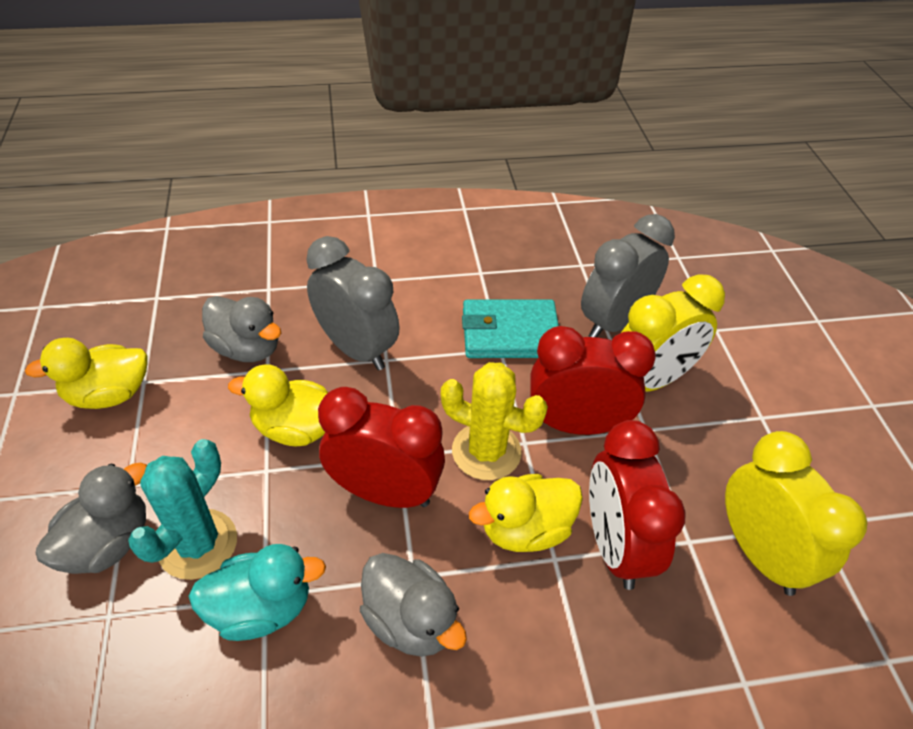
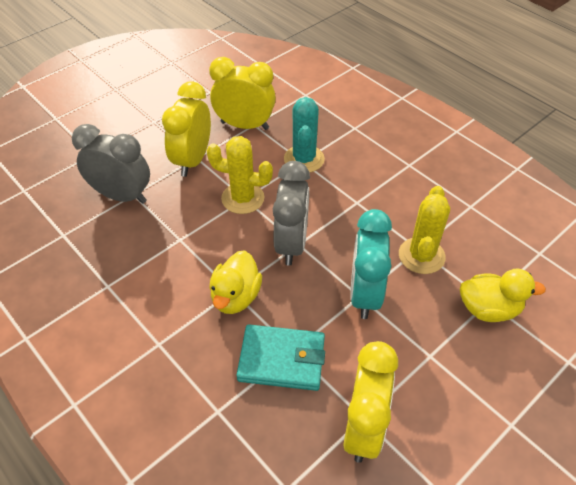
grey duck: [36,463,147,574] [202,296,281,362] [360,553,467,657] = 3 -> none = 0
red clock: [318,387,445,508] [530,326,656,435] [589,420,686,590] = 3 -> none = 0
turquoise clock: none = 0 -> [350,209,392,319] = 1
turquoise duck: [188,544,326,641] = 1 -> none = 0
yellow cactus: [441,362,548,480] = 1 -> [207,136,273,214] [399,186,450,274] = 2
yellow clock: [621,274,725,392] [725,431,867,596] = 2 -> [162,81,211,177] [209,57,276,130] [343,341,398,463] = 3
yellow duck: [25,338,147,409] [228,364,328,446] [469,474,583,552] = 3 -> [209,250,262,314] [460,269,546,322] = 2

